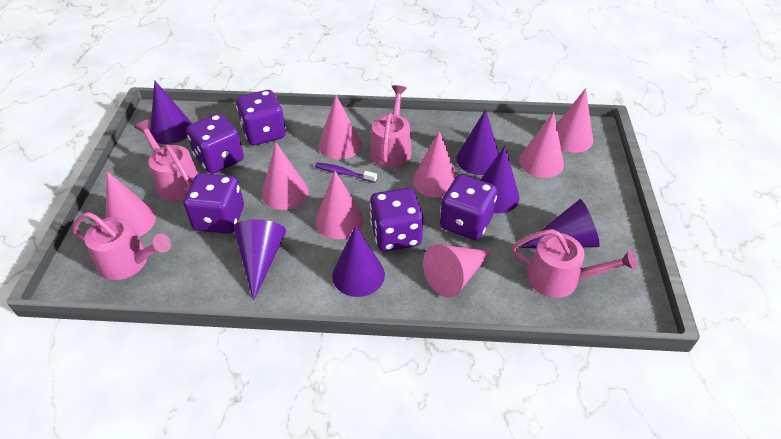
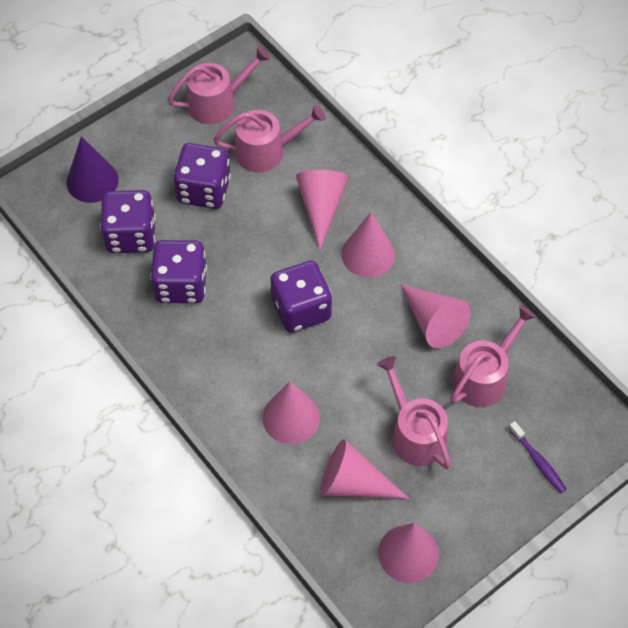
pink cone: [106,171,156,237] [262,143,309,210] [315,171,364,239] [318,95,362,160] [413,131,457,198] [423,244,492,297] [519,112,564,178] [557,88,593,153] = 8 -> [262,381,320,444] [296,170,349,250] [320,439,409,499] [341,212,395,278] [378,523,439,583] [401,285,471,348] = 6
purple cone: [150,80,192,144] [233,219,286,301] [332,226,385,297] [456,109,499,175] [480,146,520,213] [520,199,600,248] = 6 -> [66,136,119,203] = 1
purple dice: [184,173,244,234] [186,113,244,174] [236,90,286,146] [370,188,423,252] [440,174,497,240] = 5 -> [100,190,155,253] [150,240,207,304] [173,143,231,209] [271,261,332,333] = 4

